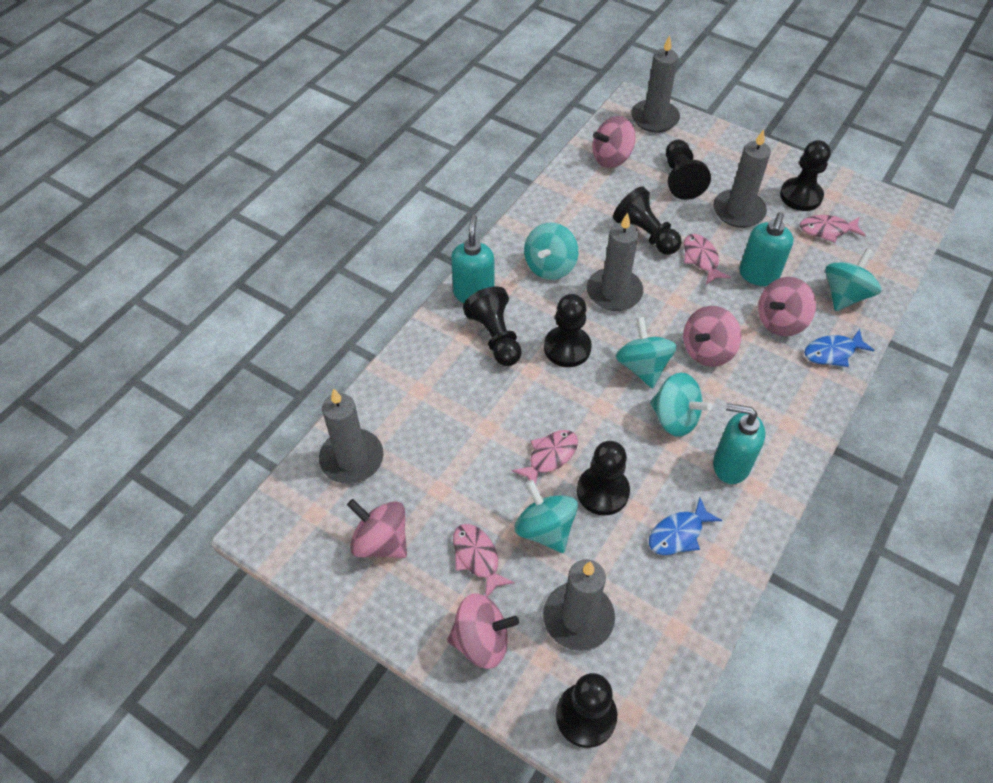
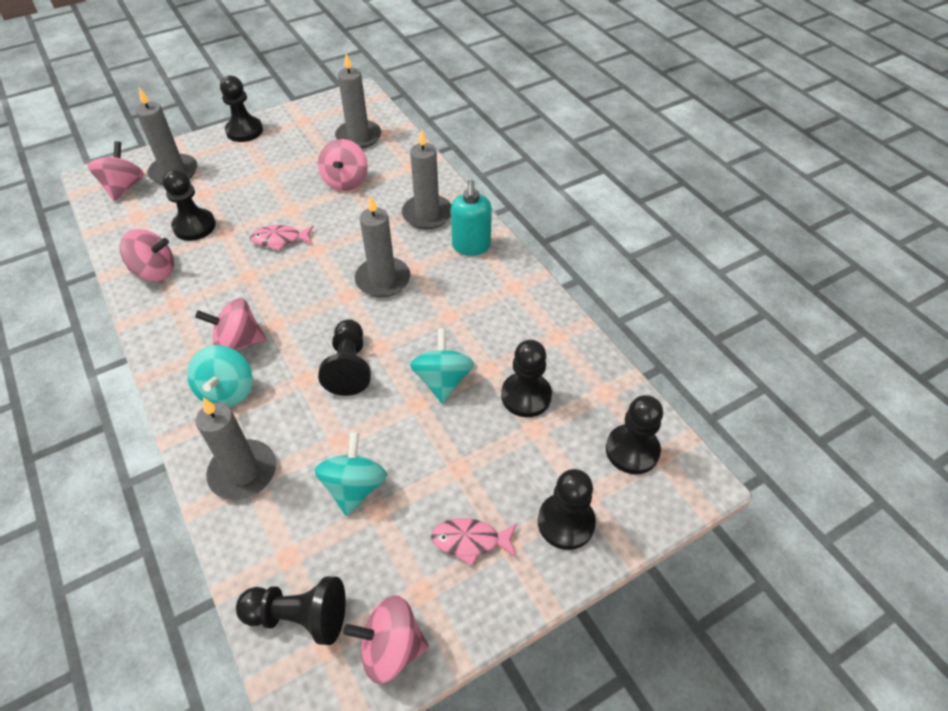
blue fish: [649,498,722,555] [804,329,875,367] = 2 -> none = 0
pink fish: [453,524,515,597] [512,430,578,484] [684,234,731,284] [800,215,866,243] = 4 -> [250,225,314,251] [431,518,517,566] = 2
turquoise soap dispenser: [451,215,494,303] [713,403,765,484] [739,212,793,286] = 3 -> [451,179,492,256] = 1
turquoise spinning top: [514,480,578,553] [524,223,578,280] [615,317,677,388] [650,372,712,437] [825,248,881,311] = 5 -> [187,345,252,407] [315,432,387,516] [410,328,474,404] = 3

